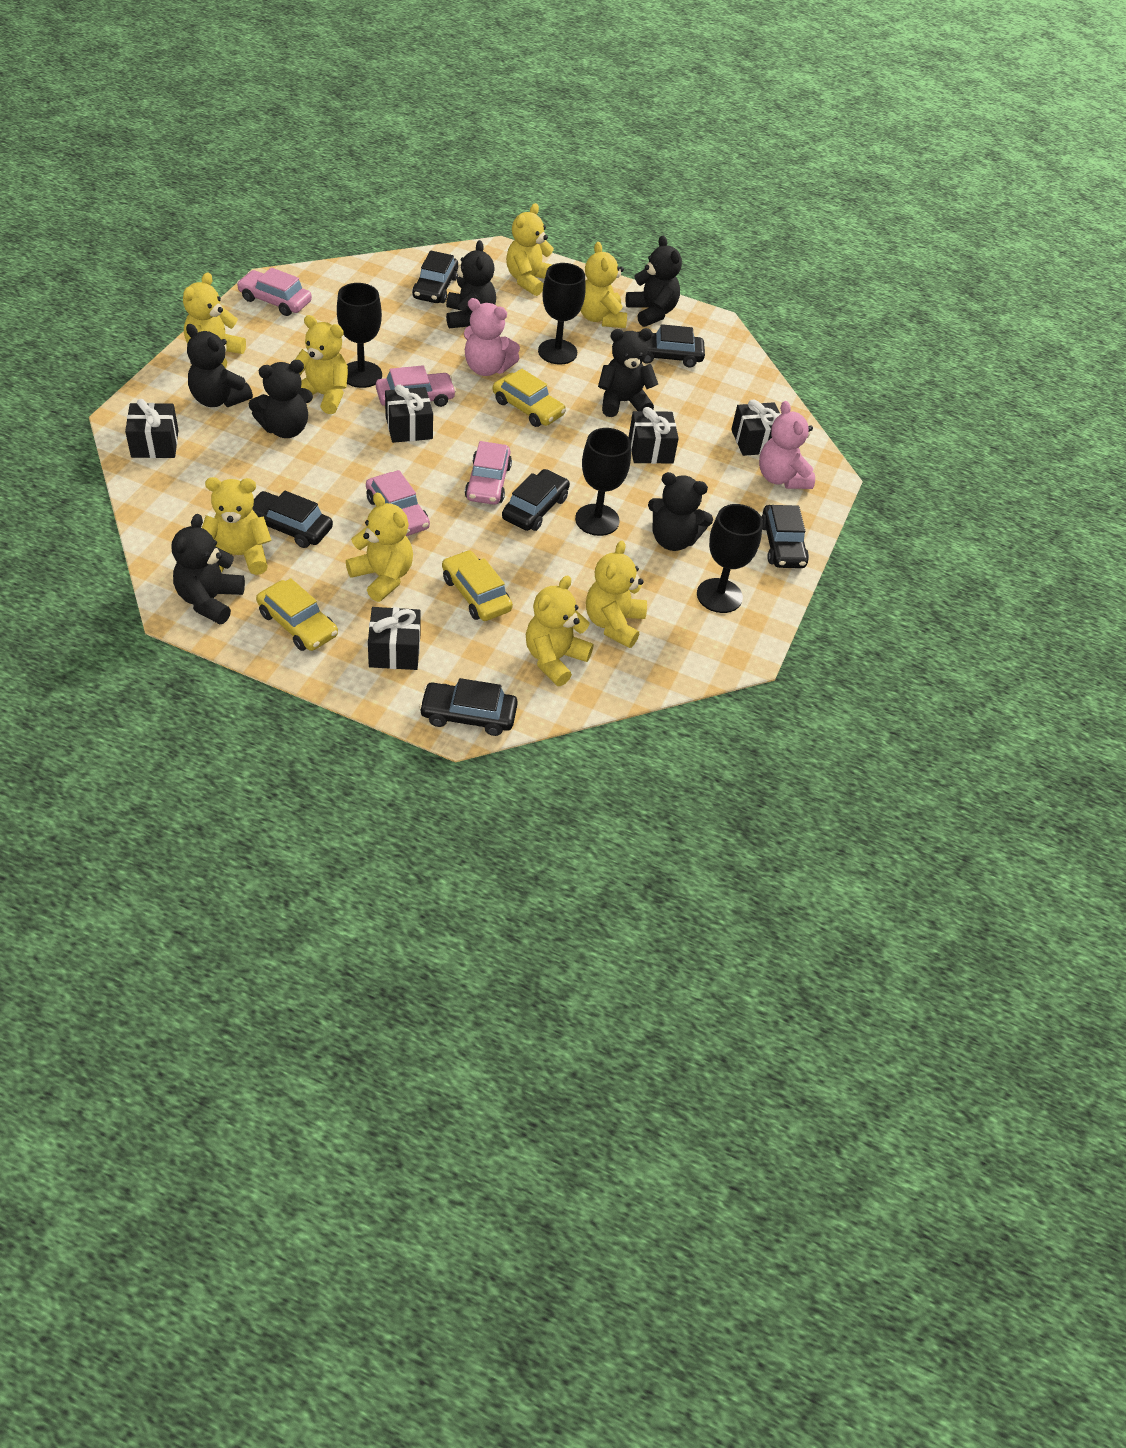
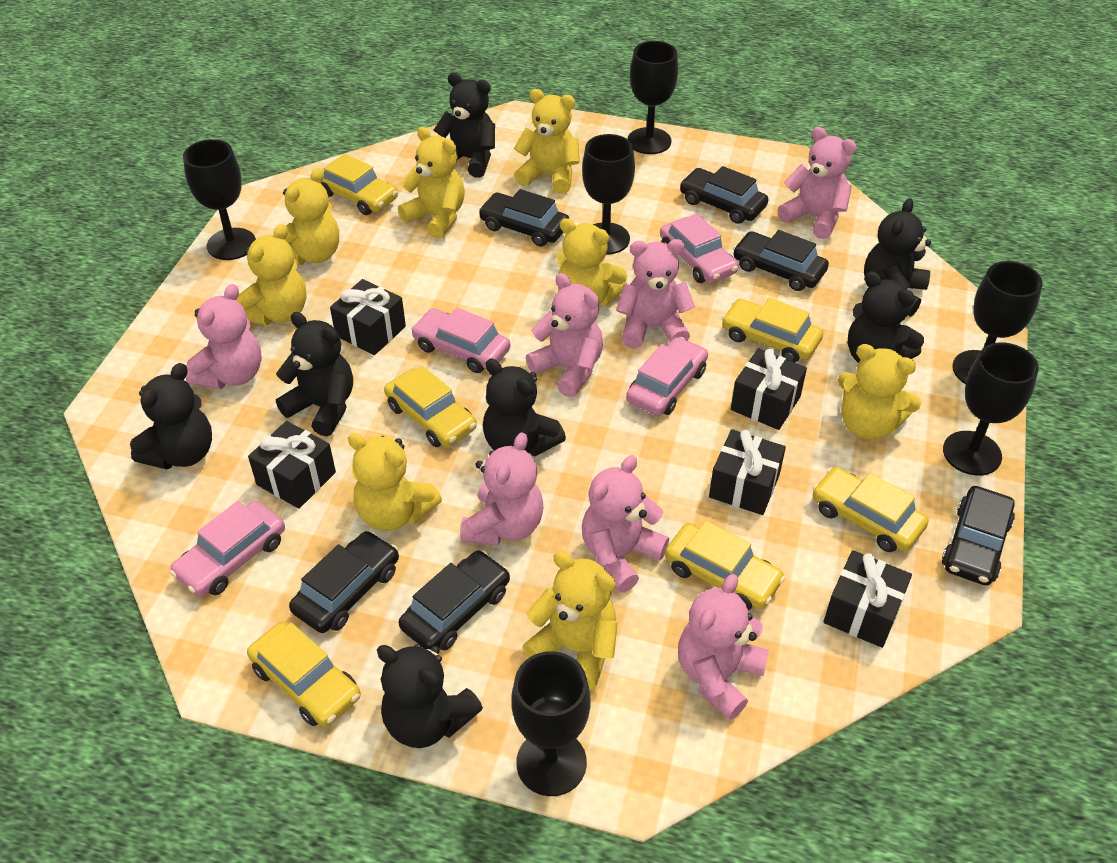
black goblet: [337,283,382,388] [538,263,586,364] [575,428,631,536] [697,504,763,613] = 4 -> [183,139,256,260] [511,651,591,796] [582,134,635,254] [628,41,678,154] [943,342,1039,476] [952,261,1043,384] = 6
pink teddy bear: [464,298,520,376] [759,401,815,489] = 2 -> [186,284,262,389] [460,432,543,545] [526,273,603,397] [582,455,669,593] [616,239,695,348] [678,574,769,720] [777,127,857,239] = 7
yellow car: [256,578,338,651] [442,550,513,621] [493,369,566,427] = 3 -> [247,621,361,727] [321,154,398,215] [384,366,477,447] [665,520,785,610] [722,298,823,363] [812,467,929,552] = 6

